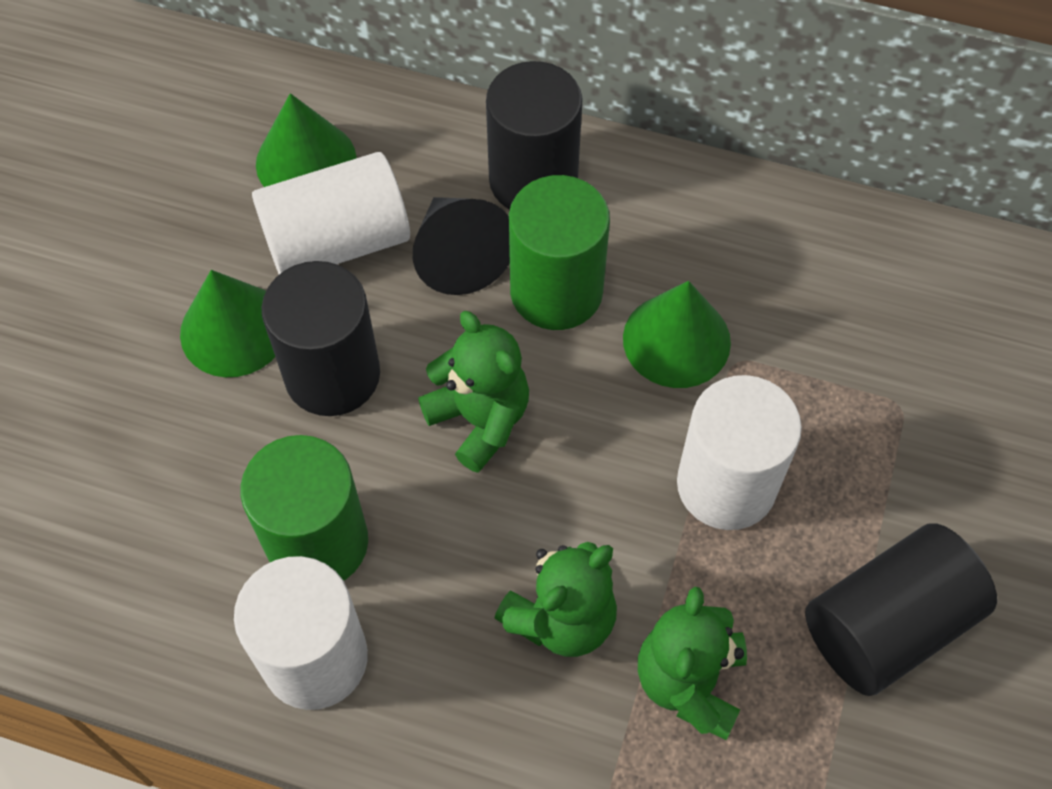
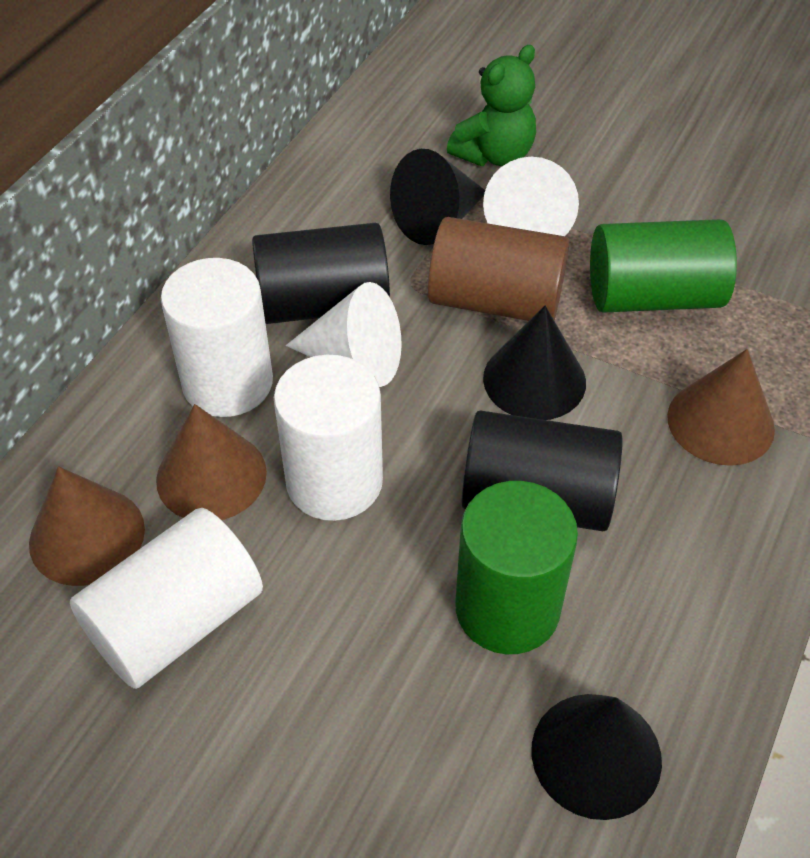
black cone: [413,197,510,295] = 1 -> [390,149,485,245] [483,306,586,420] [532,694,662,820] = 3
black cylinder: [262,261,380,416] [486,61,583,210] [805,523,997,696] = 3 -> [252,223,390,324] [462,410,623,531] = 2
brown cone: none = 0 -> [29,466,145,586] [156,404,267,520] [667,349,775,466] = 3
brown cylinder: none = 0 -> [428,217,569,321] = 1
green cone: [180,270,275,377] [256,93,357,187] [623,281,731,388] = 3 -> none = 0
green teddy bear: [418,311,529,473] [494,542,617,657] [638,586,747,740] = 3 -> [447,45,536,166] = 1
white cone: none = 0 -> [286,282,402,387] [483,157,579,236] = 2

